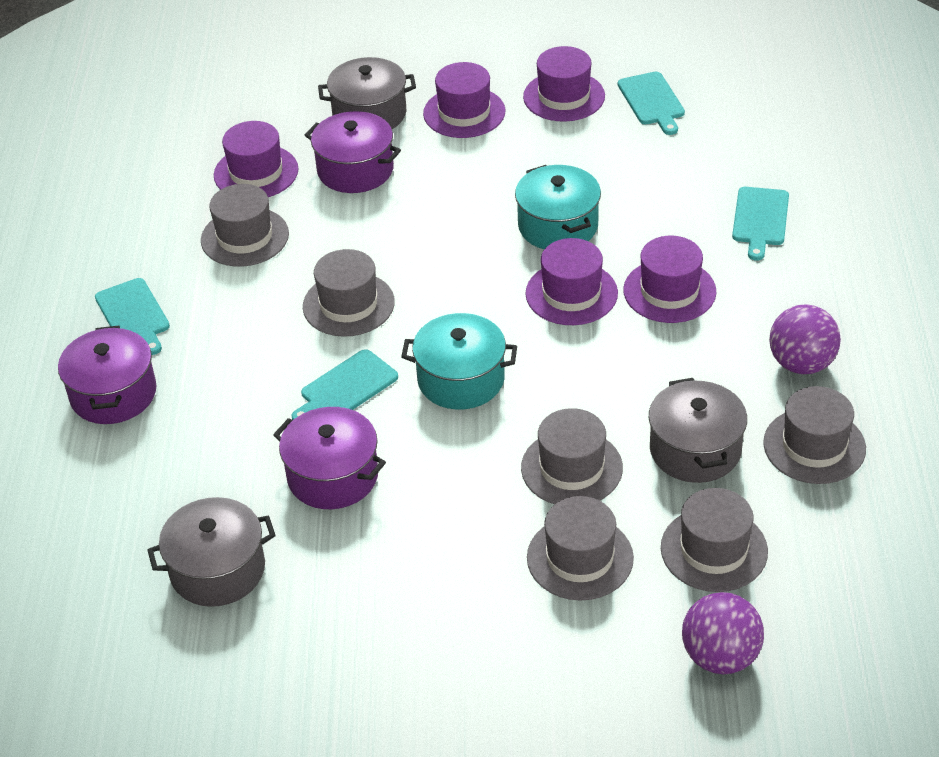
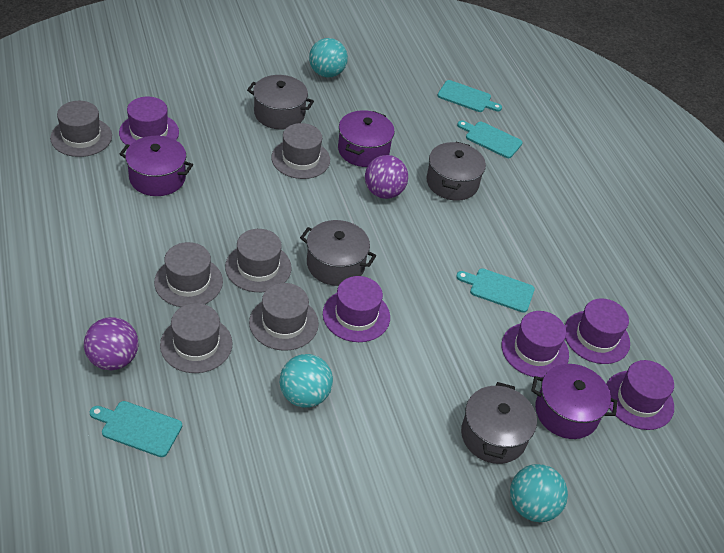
grey pot: [147,497,276,607] [318,57,416,129] [649,378,747,483] = 3 -> [247,75,314,129] [300,220,376,286] [426,142,486,201] [461,382,537,464] = 4
turquoise ball: none = 0 -> [280,354,333,408] [309,38,348,77] [510,464,568,522] = 3
turquoise pot: [401,313,517,409] [515,165,601,249] = 2 -> none = 0

